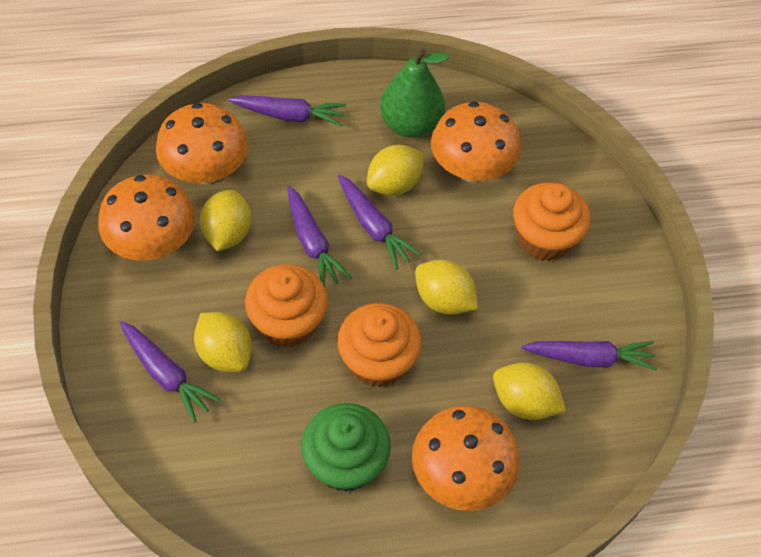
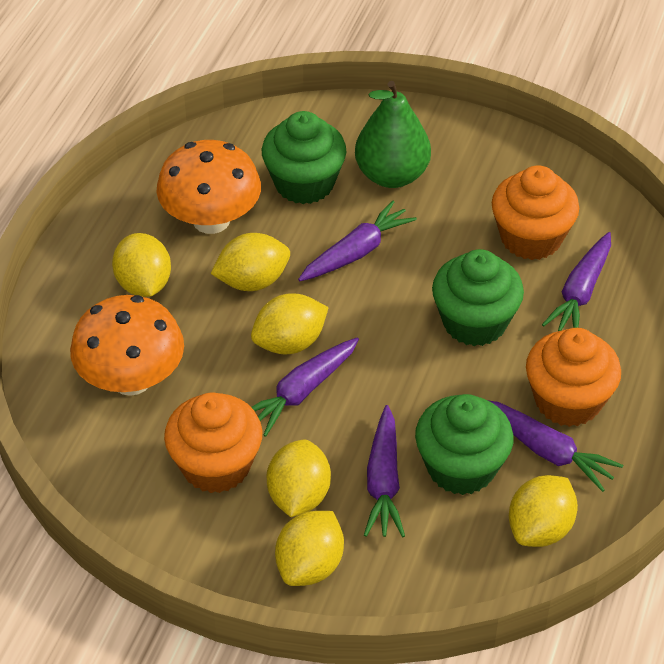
green cupcake: [301,403,391,492] = 1 -> [261,111,346,204] [415,394,513,495] [432,249,524,346] = 3
orange mushroom: [98,174,195,261] [156,103,248,184] [412,405,520,511] [431,102,521,182] = 4 -> [70,295,184,396] [157,140,261,234] = 2
yellow lemon: [194,312,252,372] [200,190,251,251] [367,145,424,196] [415,260,478,315] [493,362,566,420] = 5 -> [112,233,171,297] [211,233,290,291] [251,293,329,354] [266,440,331,517] [275,511,344,586] [509,475,578,547] = 6

